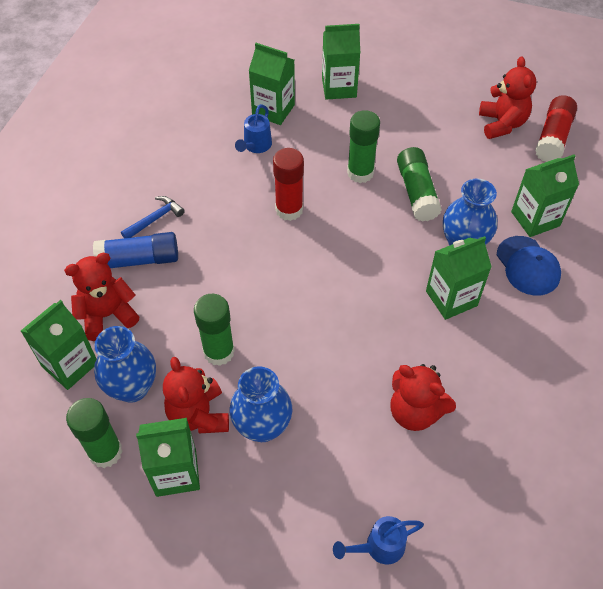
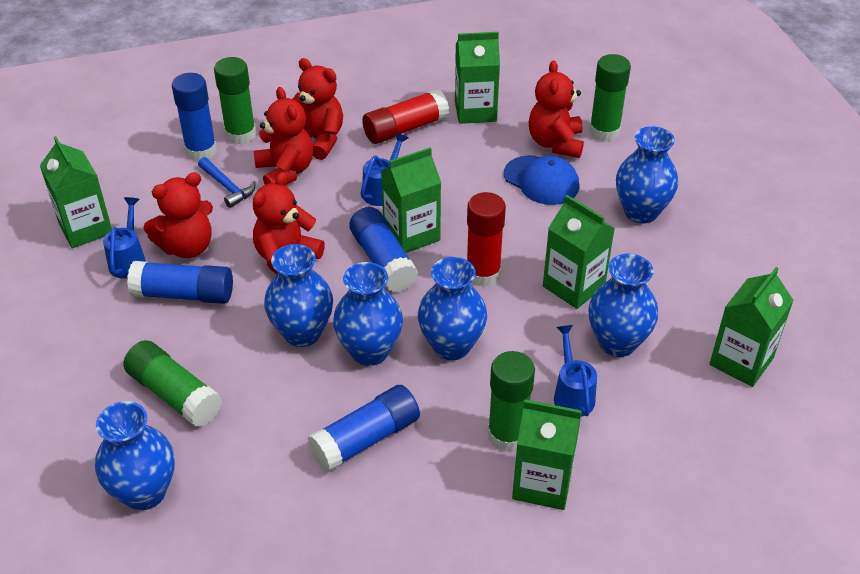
blue glue stick: [93,232,178,268] = 1 -> [127,261,233,304] [172,73,217,161] [308,385,420,472] [349,207,418,293] = 4
blue vase: [94,326,156,403] [230,366,292,442] [443,178,497,246] = 3 -> [95,401,175,510] [264,244,333,347] [333,262,403,366] [418,257,487,360] [588,254,658,357] [616,126,678,223] = 6
blue watering can: [235,104,272,153] [333,516,424,564] = 2 -> [103,197,146,279] [360,133,408,206] [554,325,597,417] = 3
red teddy bear: [64,253,139,341] [163,357,229,434] [390,364,456,431] [479,56,536,139] = 4 -> [144,172,213,258] [253,172,325,275] [254,87,313,185] [293,58,343,160] [529,60,584,158] = 5

